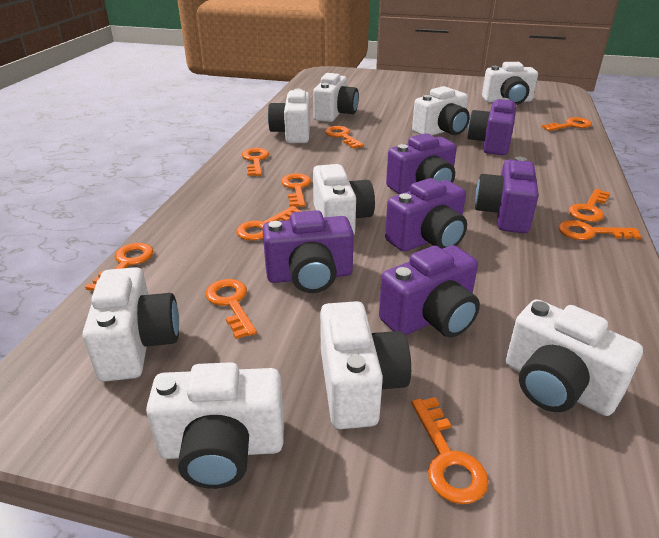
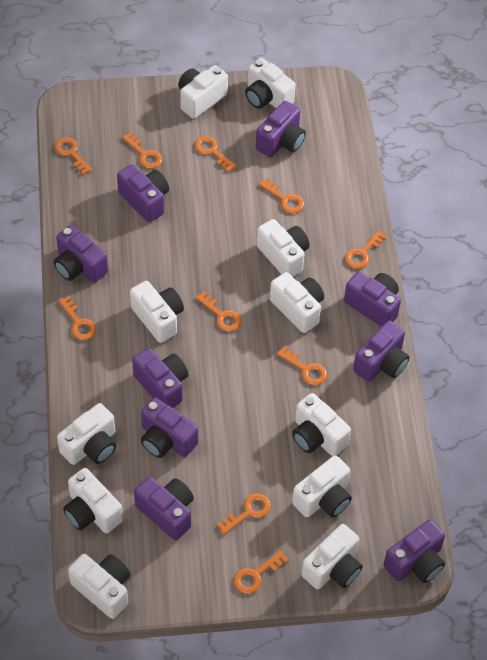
purple camera: [262,210,354,293] [379,245,480,338] [385,178,467,252] [386,133,457,194] [468,98,516,155] [475,157,539,233] = 6 -> [54,225,108,283] [117,164,169,223] [132,348,189,408] [134,477,194,540] [141,398,198,458] [256,101,306,157] [344,272,401,327] [353,320,410,382] [383,519,445,583] = 9
white camera: [83,267,179,382] [146,362,284,489] [268,89,310,143] [313,73,359,122] [313,164,375,235] [320,301,411,429] [412,86,470,135] [482,62,538,105] [506,299,643,416] = 9 -> [57,403,116,465] [63,468,123,533] [68,554,130,619] [130,281,184,343] [178,65,228,119] [245,58,296,109] [257,219,310,277] [270,272,324,333] [292,393,351,456] [292,455,352,517] [301,524,363,589] = 11

